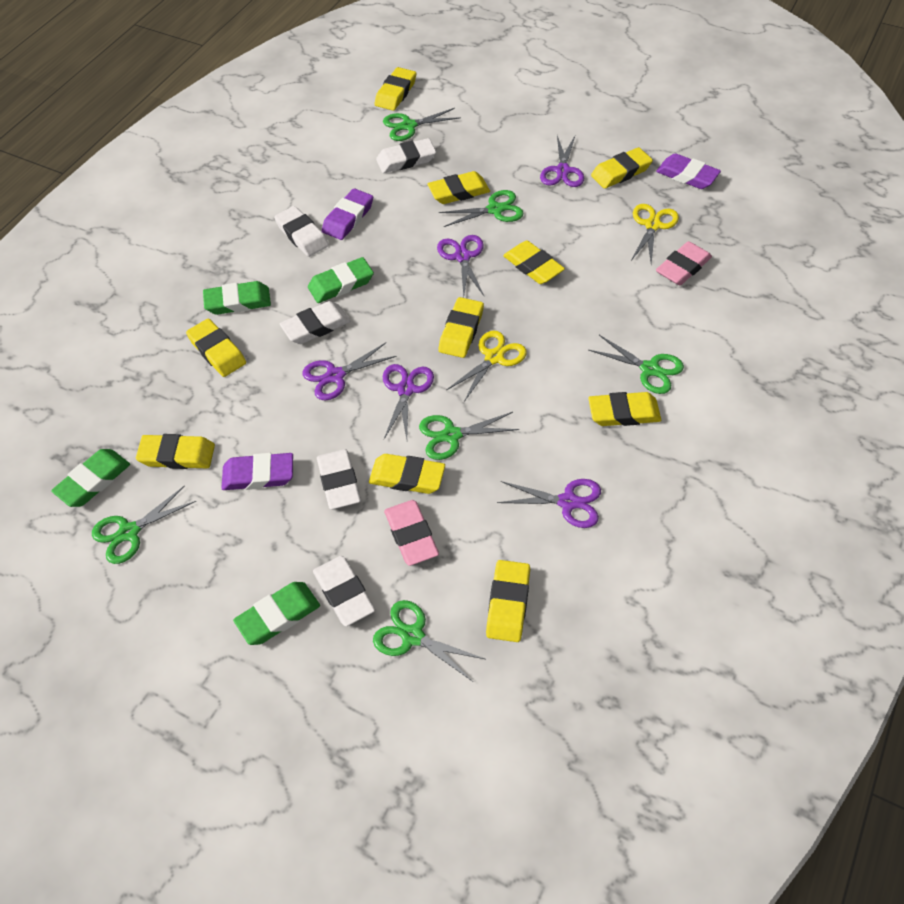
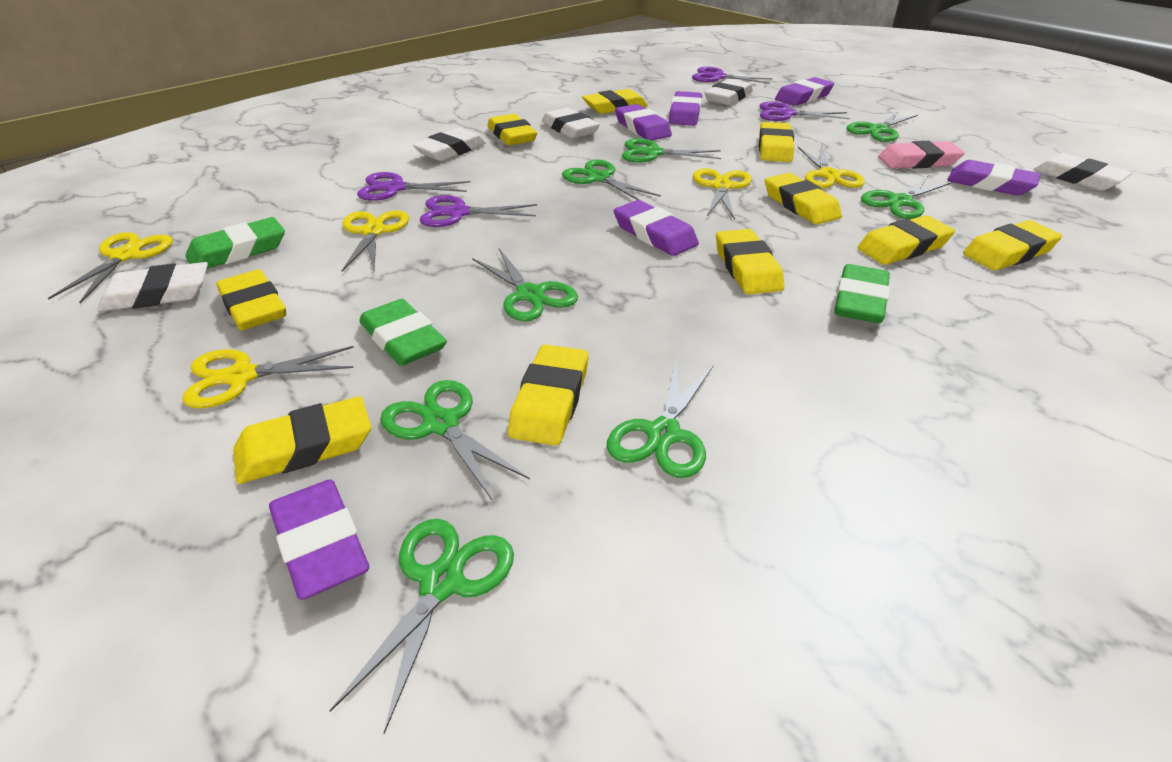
green eraser: [51,449,130,507] [203,281,271,315] [233,582,320,645] [308,257,374,303] = 4 -> [185,217,285,269] [359,299,447,366] [834,264,890,324] = 3
green scissors: [92,485,196,564] [373,600,485,682] [383,108,461,141] [419,412,519,460] [439,190,524,227] [589,335,684,394] = 6 -> [329,519,514,734] [380,380,530,500] [472,249,578,321] [562,159,661,200] [607,359,714,478] [622,138,721,163] [846,111,918,142] [861,176,953,219] = 8
pink eraser: [384,500,439,566] [656,241,712,285] = 2 -> [878,141,965,169] = 1
purple eraser: [222,453,293,490] [322,188,373,240] [656,153,721,189] = 3 -> [269,480,369,600] [614,200,699,256] [615,104,672,140] [669,91,702,126] [775,77,834,106] [947,160,1041,196] = 6
purple scissors: [302,343,397,401] [383,364,434,440] [437,235,484,297] [497,479,601,528] [540,136,584,187] = 5 -> [357,172,470,201] [420,195,537,227] [692,67,773,84] [760,102,850,121] = 4
yellow scissors: [446,330,527,402] [632,204,679,264] = 2 -> [48,232,173,303] [182,346,354,408] [342,210,409,272] [693,168,752,219] [798,145,865,188] = 5

